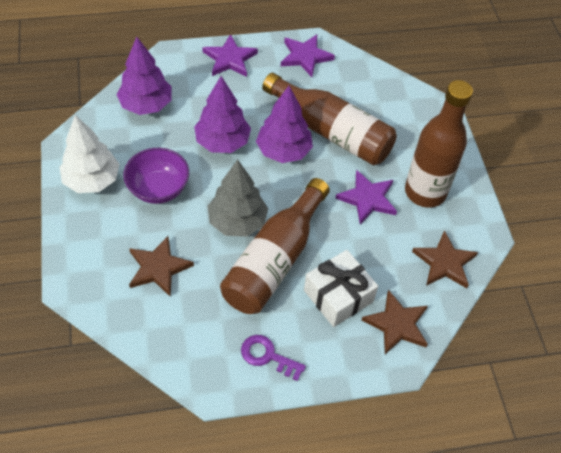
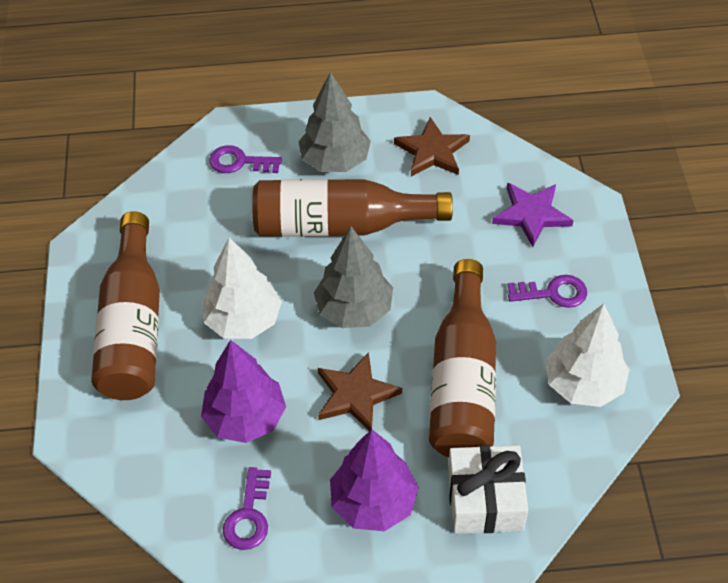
brown star: [129,236,194,297] [361,290,428,354] [412,230,478,288] = 3 -> [318,352,402,431] [394,117,470,176] = 2
grey tree: [208,159,268,237] = 1 -> [299,72,371,172] [314,226,393,328] = 2
purple bowl: [123,148,189,204] = 1 -> none = 0
purple key: [241,335,306,381] = 1 -> [209,145,282,173] [223,467,271,550] [508,275,587,308] = 3
purple star: [202,34,258,77] [281,34,335,77] [335,170,397,224] = 3 -> [492,183,574,247] = 1
purple tree: [116,37,172,115] [194,76,251,153] [256,86,313,163] = 3 -> [201,340,286,443] [330,429,419,531] = 2
white tree: [59,115,120,193] = 1 -> [202,237,282,339] [545,304,630,407] = 2

